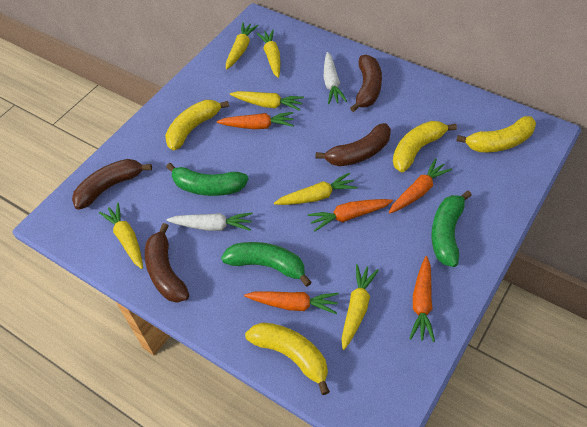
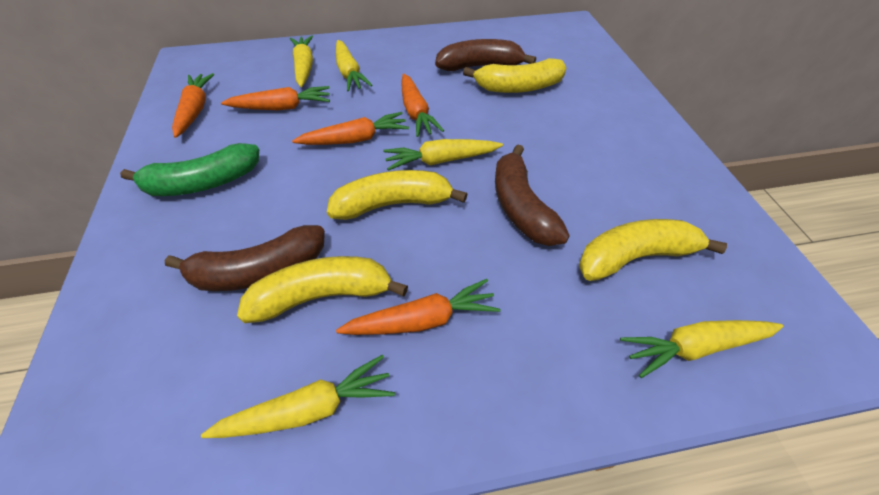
brown banana: [72,159,152,210] [145,223,189,303] [315,123,391,166] [350,55,382,112] = 4 -> [165,225,325,291] [435,39,536,71] [495,144,570,246] = 3
green banana: [166,163,249,196] [221,242,311,287] [431,190,472,267] = 3 -> [120,143,259,196] = 1
white carrot: [167,213,253,231] [324,52,347,104] = 2 -> none = 0
yellow carrot: [99,203,143,269] [226,22,259,70] [230,91,304,111] [257,30,280,78] [274,173,357,205] [342,264,379,350] = 6 -> [201,355,395,438] [290,36,313,87] [336,40,373,91] [383,139,503,171] [620,320,784,378] = 5

